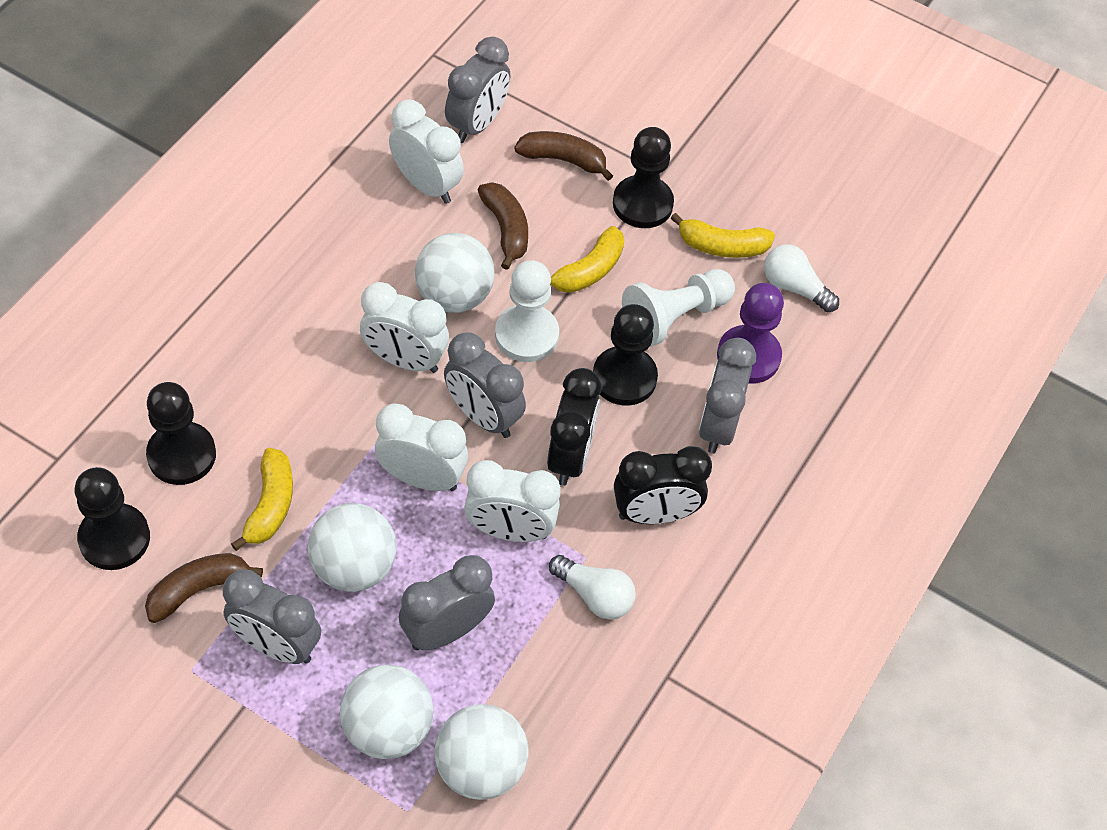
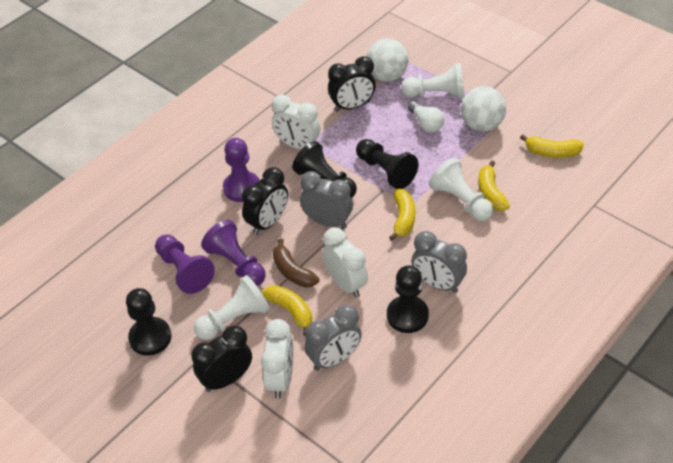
black clock: [547,368,601,486] [614,446,712,524] = 2 -> [191,325,252,392] [242,167,288,235] [328,56,376,112] = 3
brown banana: [145,553,263,623] [478,182,528,270] [514,131,613,181] = 3 -> [273,238,319,288] = 1
grey clock: [223,570,321,664] [399,555,495,650] [444,332,526,438] [445,37,510,143] [699,338,756,454] = 5 -> [300,171,353,229] [304,305,362,371] [411,231,467,293] = 3
purple pawn: [717,283,784,384] = 1 -> [155,234,215,294] [201,220,266,286] [223,138,259,202] = 3
white ball: [307,503,397,592] [340,665,434,759] [415,233,495,313] [434,704,528,800] = 4 -> [366,38,409,82] [461,86,506,131] = 2
white clock: [360,282,449,373] [375,403,468,491] [389,100,464,204] [464,460,561,542] = 4 -> [261,319,293,399] [272,95,320,149] [323,227,368,298] = 3
white light bulb: [549,555,636,620] [764,244,839,312] = 2 -> [408,101,444,133] = 1
white pawn: [495,260,559,362] [622,269,735,347] = 2 -> [194,275,270,340] [401,63,465,99] [429,158,494,221] = 3
yellow banana: [231,448,293,551] [550,226,624,293] [670,213,775,258] = 3 -> [262,285,312,336] [389,189,415,241] [478,161,510,211] [520,134,584,158] = 4

